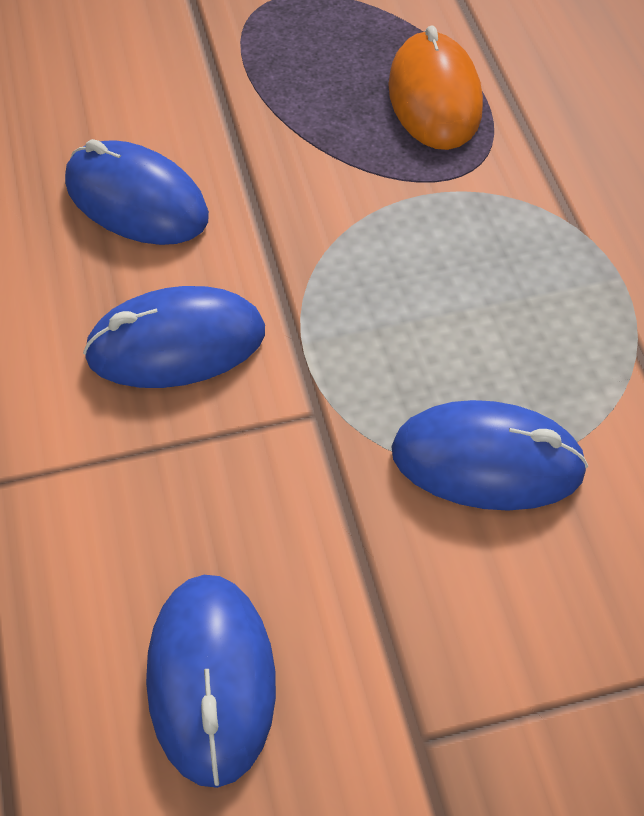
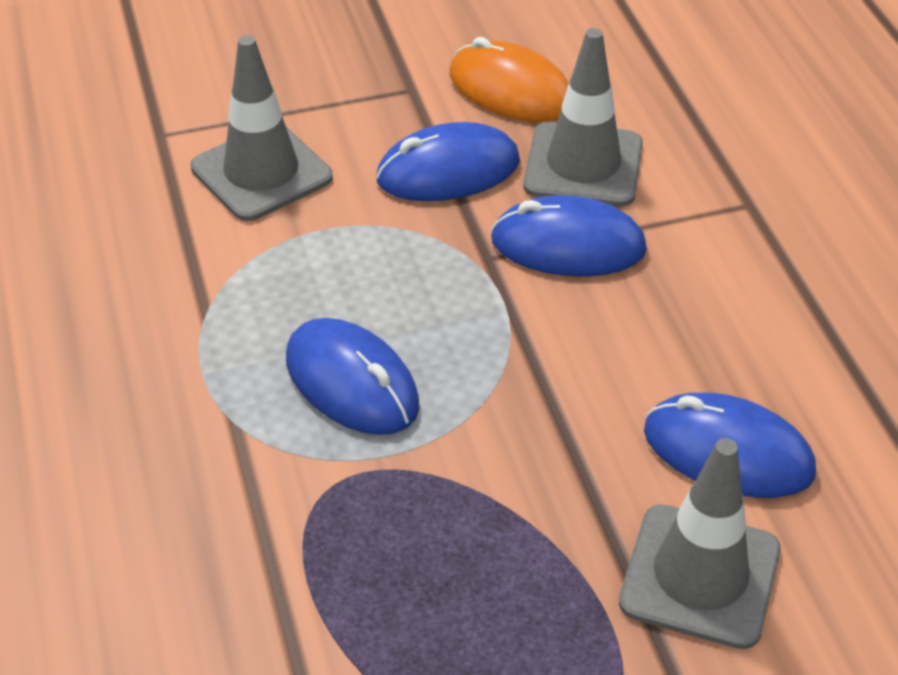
grey traffic cone: none = 0 -> [191,35,333,221] [523,28,643,207] [619,438,781,649] = 3

